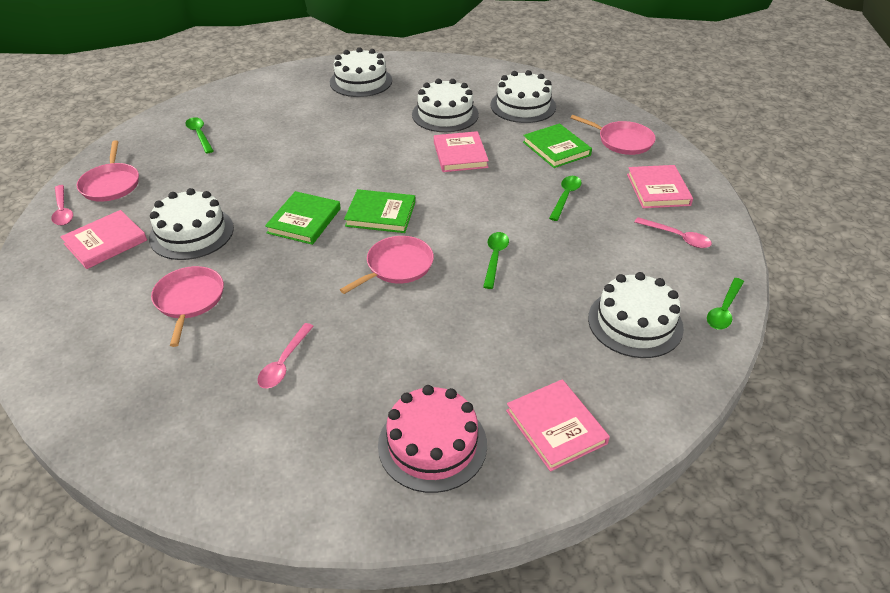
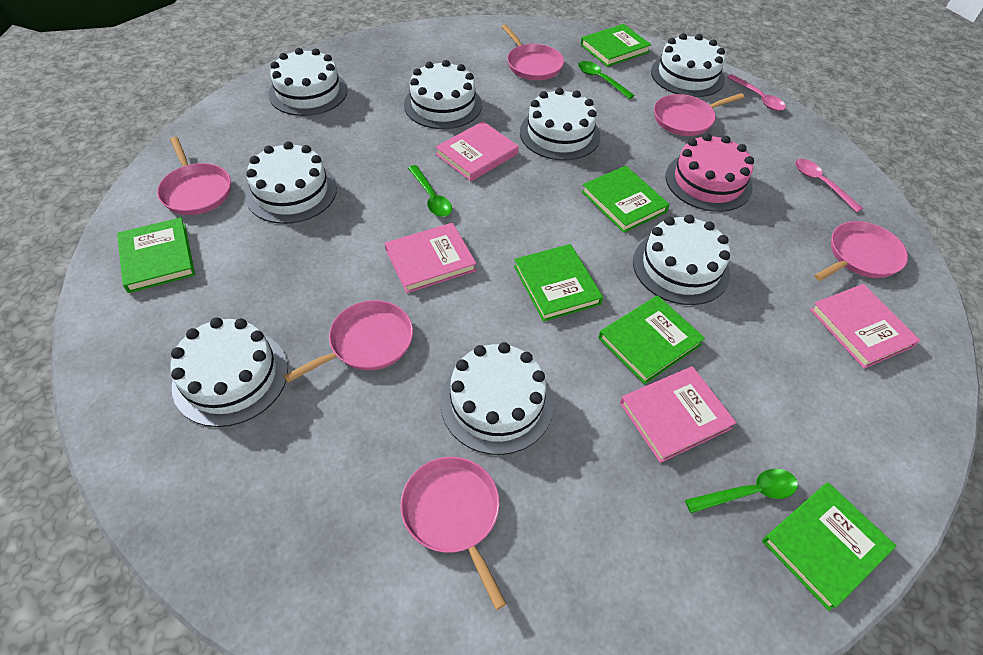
green book: [265,191,341,245] [344,189,415,233] [523,124,592,168] = 3 -> [117,217,195,293] [514,244,603,322] [581,24,651,67] [582,166,670,233] [599,295,705,384] [762,482,896,611] = 6
green spoon: [185,117,214,154] [483,232,509,289] [549,176,581,221] [707,278,744,330] = 4 -> [408,165,452,217] [578,61,635,99] [685,469,798,513] = 3
pink pan: [77,140,139,202] [151,266,224,347] [340,236,434,294] [571,115,656,155] = 4 -> [157,137,231,215] [284,300,413,383] [400,457,506,610] [502,24,564,80] [654,93,745,136] [814,221,908,281] = 6
pink spoon: [51,185,73,225] [257,323,314,389] [634,217,712,248] = 3 -> [727,74,786,111] [795,159,863,212] = 2
white cake: [149,188,234,260] [330,47,392,97] [412,79,479,132] [490,70,556,123] [588,272,684,358] = 5 -> [170,318,288,427] [245,141,337,224] [268,48,347,116] [404,60,482,129] [440,342,554,455] [520,88,600,161] [633,215,730,305] [651,33,725,97] = 8

